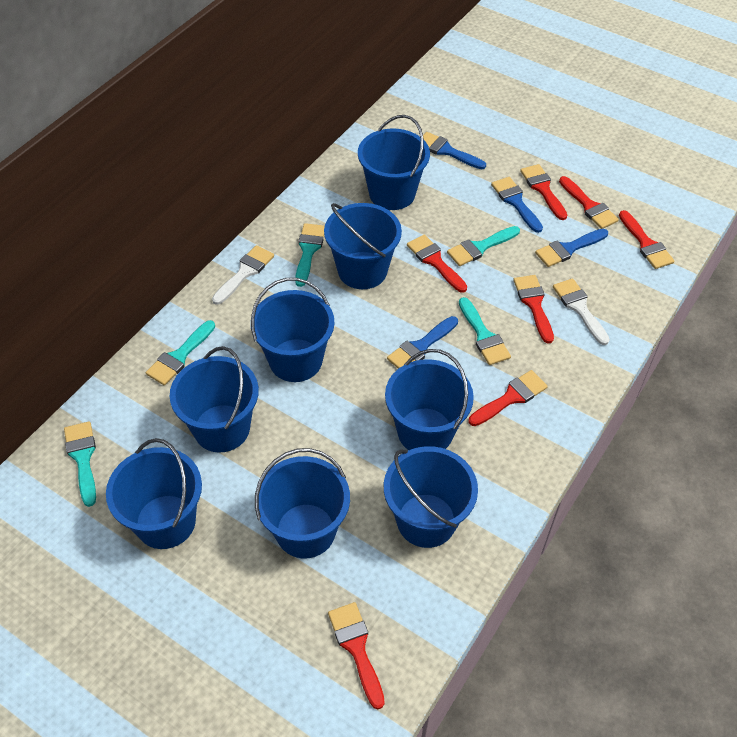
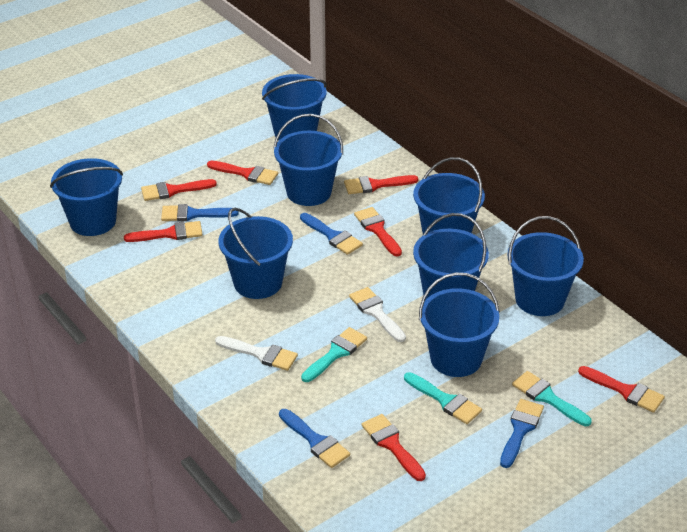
turquoise brush: [64,421,96,507] [146,320,215,385] [295,223,325,287] [447,226,520,266] [459,297,511,365] = 5 -> [301,327,367,382] [404,372,482,424] [512,371,592,426] = 3

